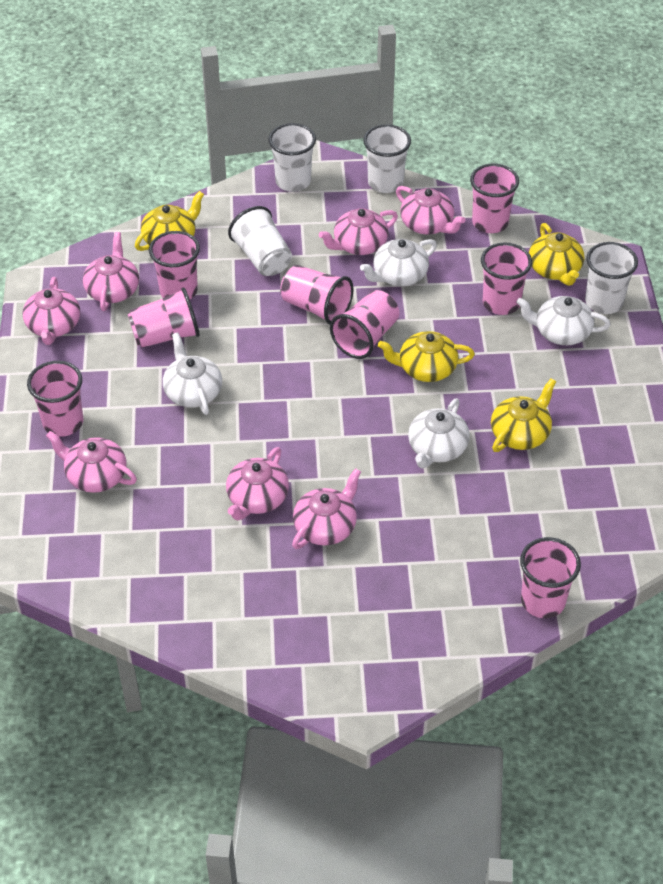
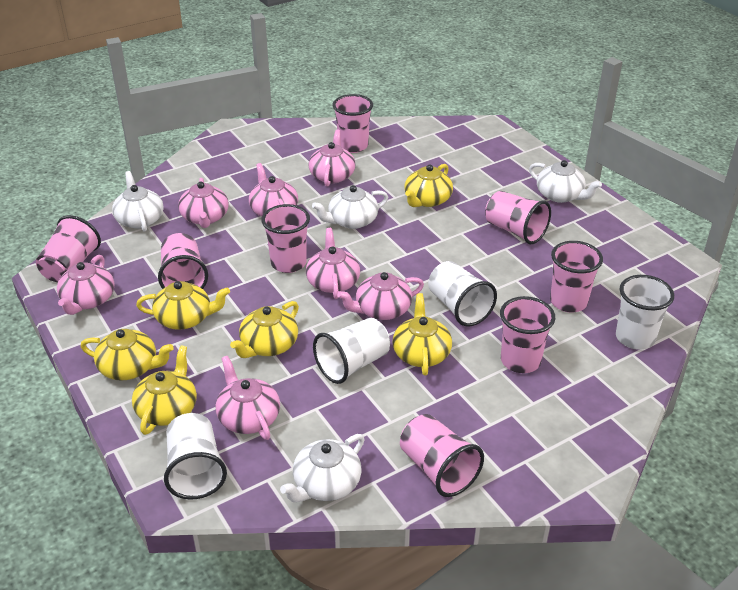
yellow teapot: [135,191,204,251] [378,331,475,382] [491,378,556,452] [529,223,584,286] = 4 -> [81,329,174,380] [132,345,197,435] [136,281,230,330] [230,301,299,358] [392,293,452,376] [404,164,453,207] = 6

